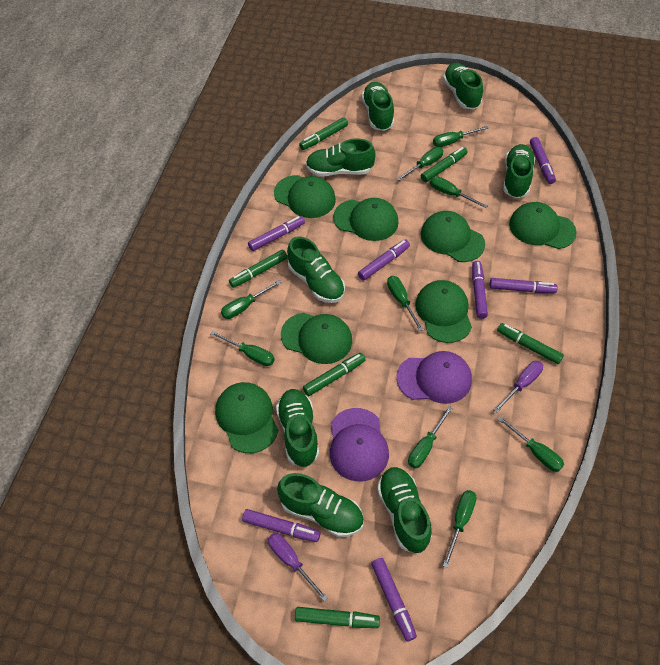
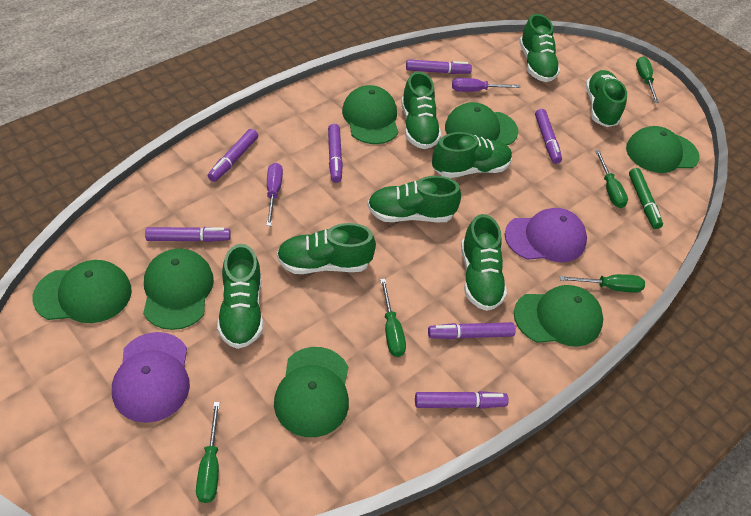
green marker: [229,249,288,288] [295,607,380,628] [299,117,348,150] [303,353,366,396] [421,147,468,182] [497,323,564,364] = 6 -> [629,168,663,229] = 1
green screwdriver: [210,331,275,366] [221,280,282,319] [387,276,423,331] [397,147,444,181] [408,406,453,468] [430,176,488,208] [433,126,488,147] [443,490,477,568] [498,416,564,472] = 9 -> [196,402,220,503] [380,279,406,357] [560,274,645,293] [595,150,628,208] [636,57,659,103] = 5

